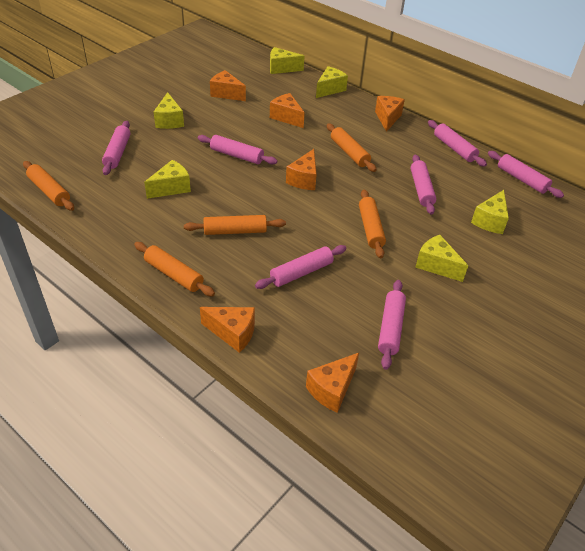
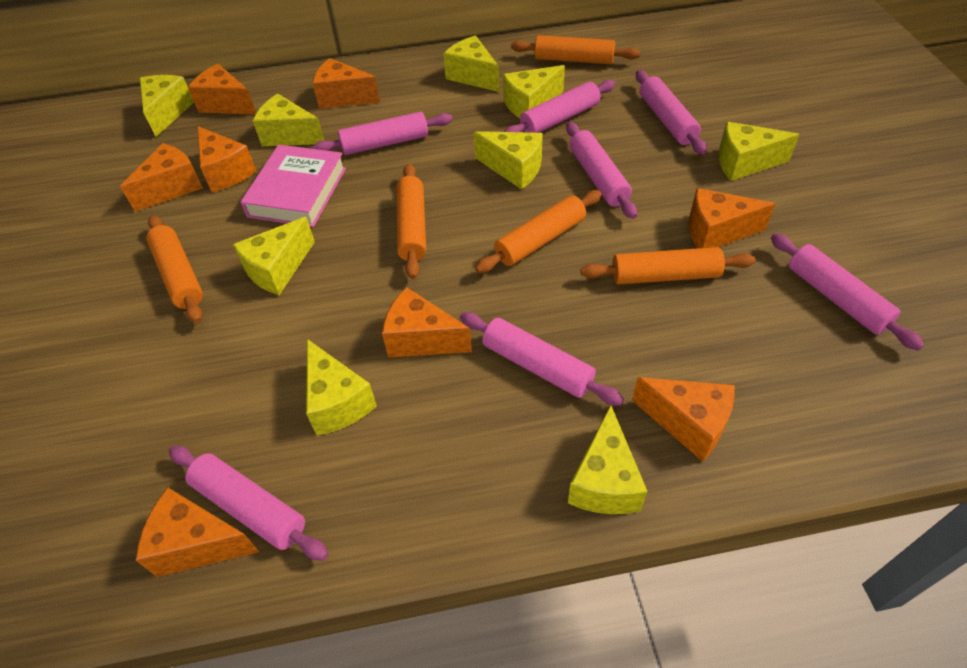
orange cheese: [200,307,255,353] [210,70,246,101] [270,93,305,128] [286,149,317,190] [306,353,359,413] [375,96,405,132] = 6 -> [120,143,203,212] [136,488,259,577] [188,64,256,114] [198,126,256,192] [312,58,380,109] [382,287,472,358] [632,377,735,462] [689,188,776,248] = 8
pink book: none = 0 -> [240,145,346,227] = 1
yellow cheese: [144,160,191,199] [154,92,184,129] [270,47,304,74] [316,66,348,98] [415,235,468,282] [471,190,509,234] = 6 -> [140,75,194,137] [233,217,315,295] [253,94,324,146] [306,339,377,435] [443,36,499,92] [474,131,543,190] [503,65,565,118] [568,405,648,514] [718,122,800,181] = 9

